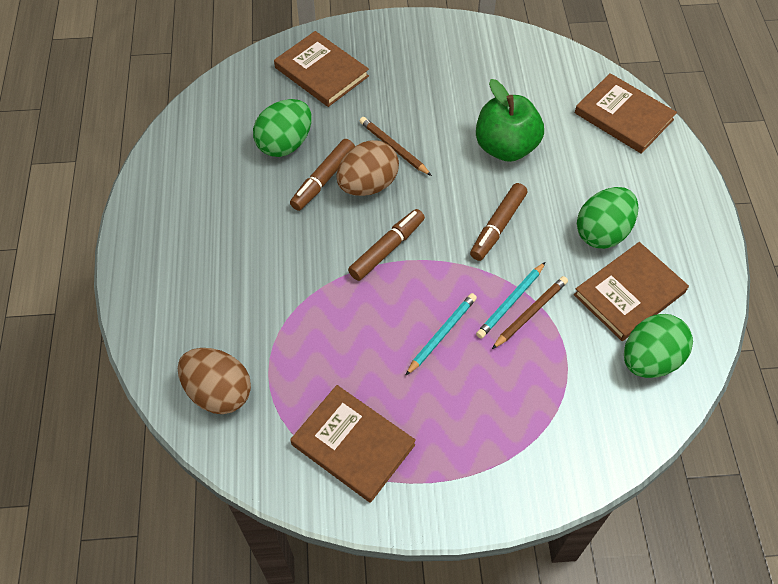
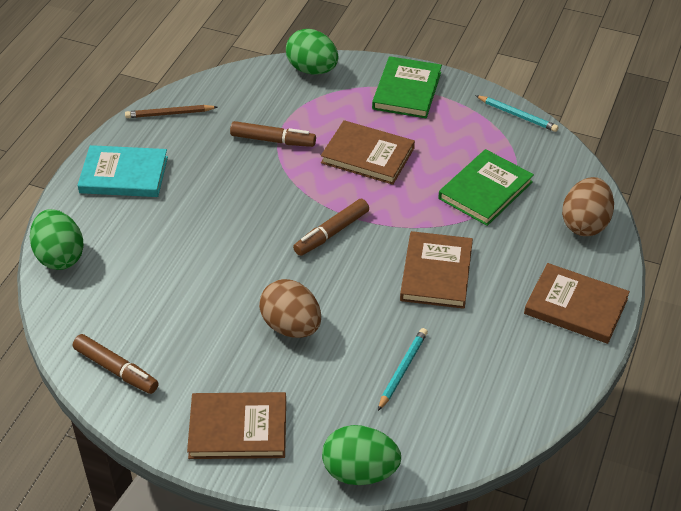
brown pencil: [360,117,432,176] [492,276,568,349] = 2 -> [125,105,218,118] = 1
green apple: [476,79,544,162] = 1 -> none = 0
green book: none = 0 -> [372,56,442,118] [438,149,534,226] = 2
turquoise book: none = 0 -> [77,145,168,197] = 1

